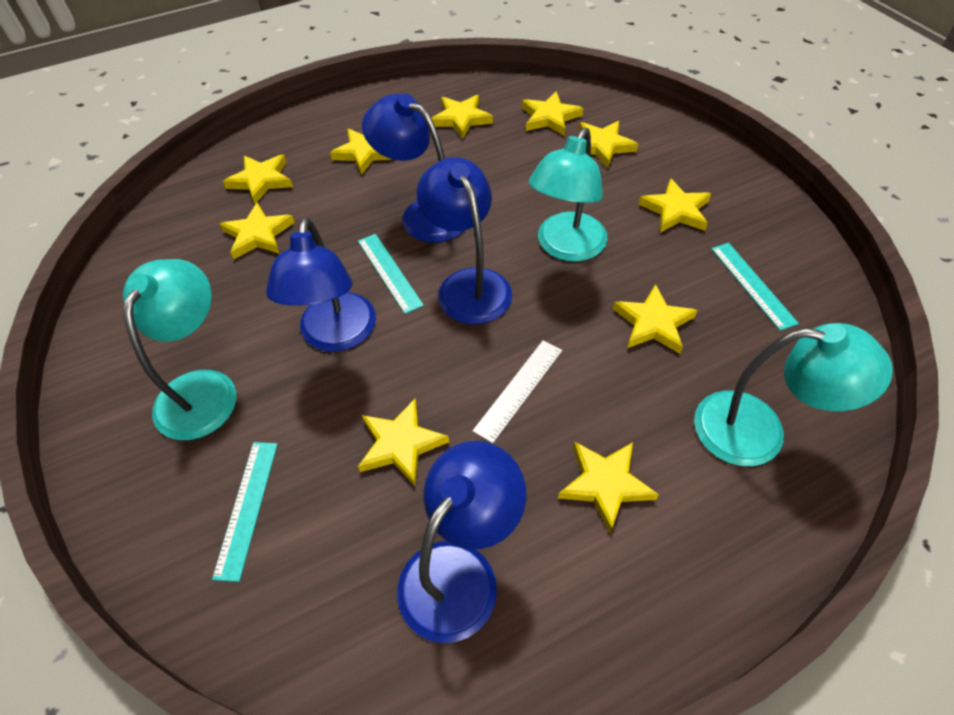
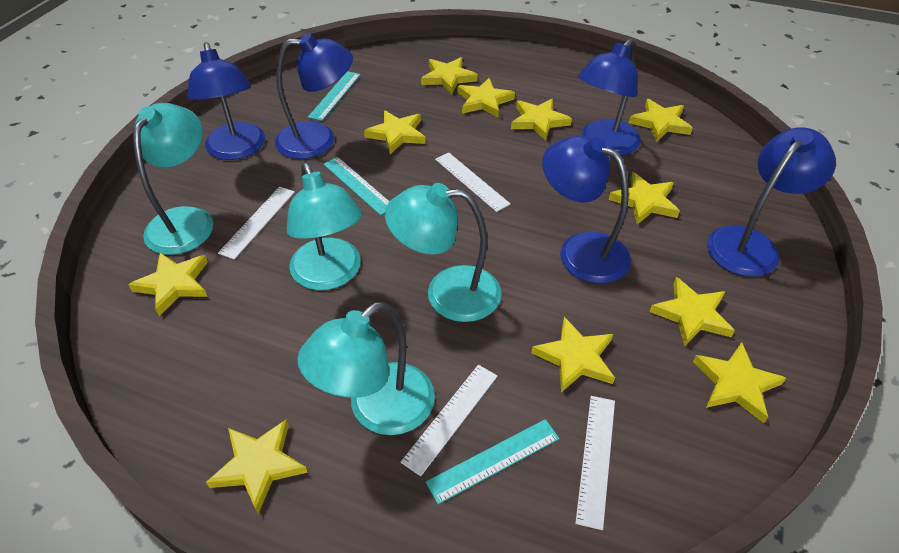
blue lamp: [266,217,376,352] [362,93,464,243] [397,441,526,643] [417,157,512,324] = 4 -> [187,42,265,160] [275,34,353,159] [542,135,631,283] [578,39,641,156] [707,127,836,277] = 5
turquoise lamp: [123,259,236,440] [529,128,608,262] [694,323,893,466] = 3 -> [133,103,213,255] [286,163,362,290] [297,301,435,435] [385,183,501,322] = 4
white ruler: [473,340,562,443] = 1 -> [218,187,295,260] [400,365,497,476] [435,153,510,212] [575,396,615,530] = 4
yellow star: [220,203,295,259] [223,154,293,204] [330,128,391,175] [358,398,449,486] [431,95,493,139] [522,91,583,136] [558,441,659,533] [579,121,638,168] [613,284,697,354] [638,178,711,233] = 10 -> [128,253,208,316] [206,419,308,514] [364,110,426,154] [421,57,478,94] [458,78,515,117] [511,99,572,141] [531,317,615,392] [609,172,680,225] [629,99,693,142] [649,277,735,347] [693,342,786,423] = 11

